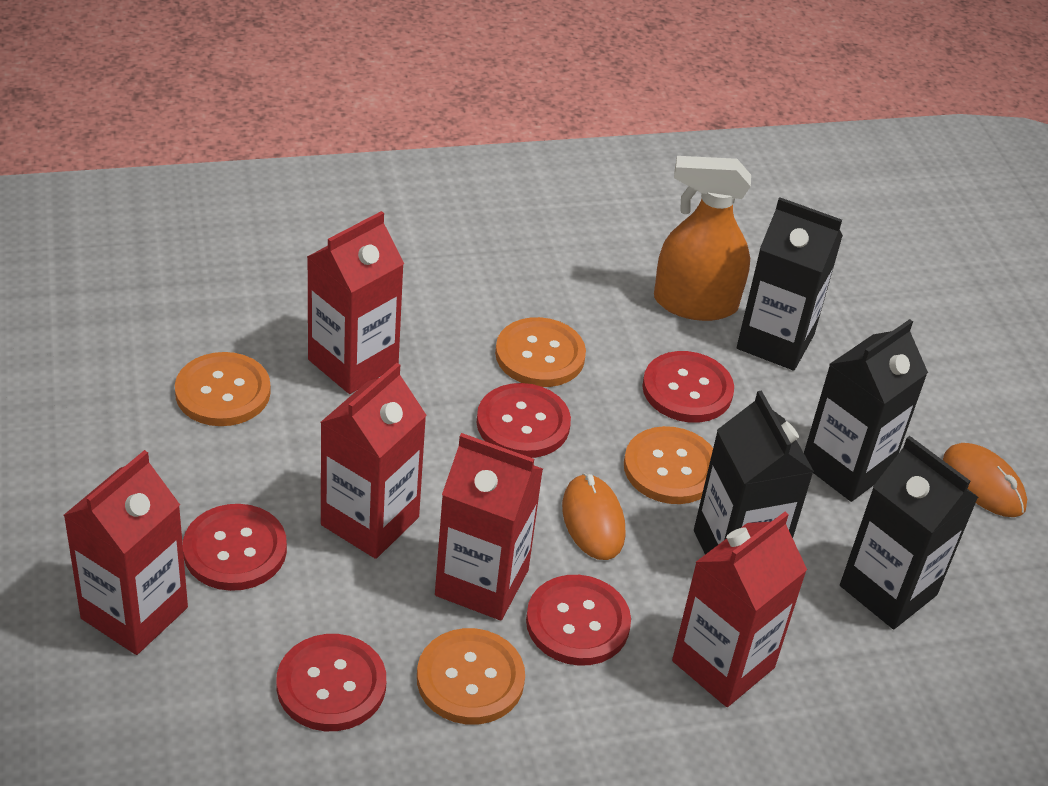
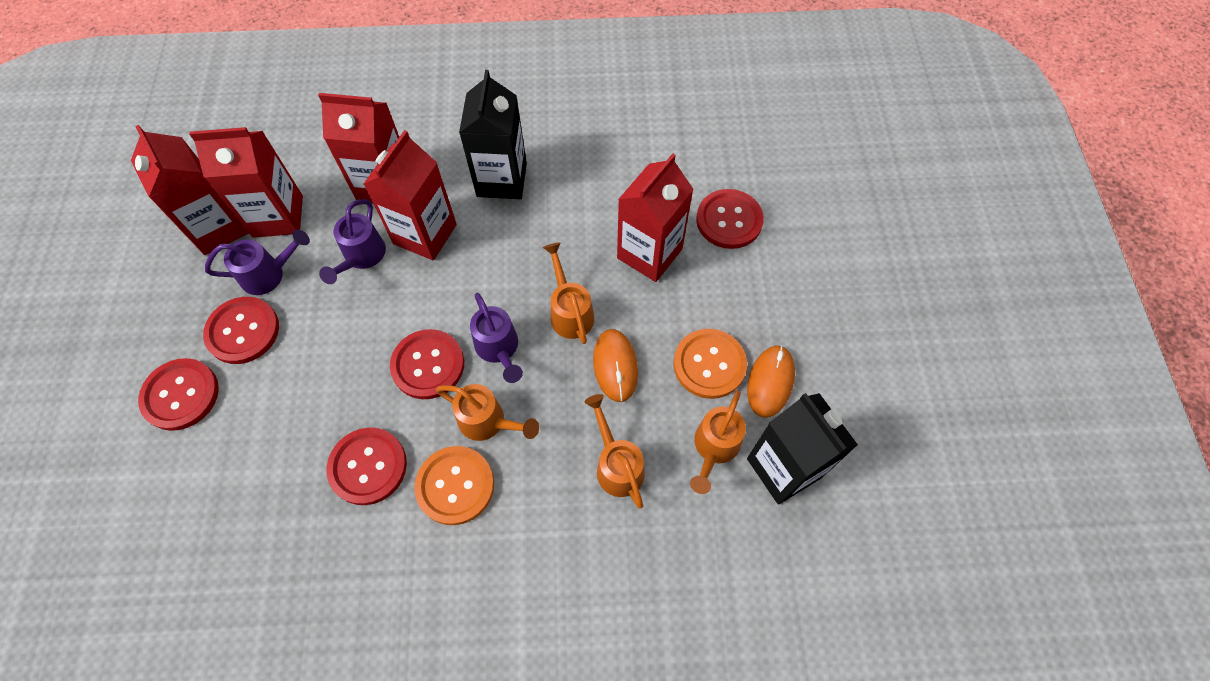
black carton: [694,390,814,554] [737,197,843,371] [804,319,928,502] [840,436,978,629] = 4 -> [459,70,527,199] [747,393,858,505] = 2
orange button: [175,352,271,426] [417,628,525,725] [495,317,586,387] [624,426,713,504] = 4 -> [414,446,494,525] [673,329,747,399] = 2
orange spray bottle: [654,156,751,321] = 1 -> none = 0
orange watering can: none = 0 -> [436,384,539,441] [543,242,594,344] [584,394,645,509] [690,390,746,494] = 4
purple watering can: none = 0 -> [205,230,310,295] [319,199,386,284] [470,293,523,383] = 3

